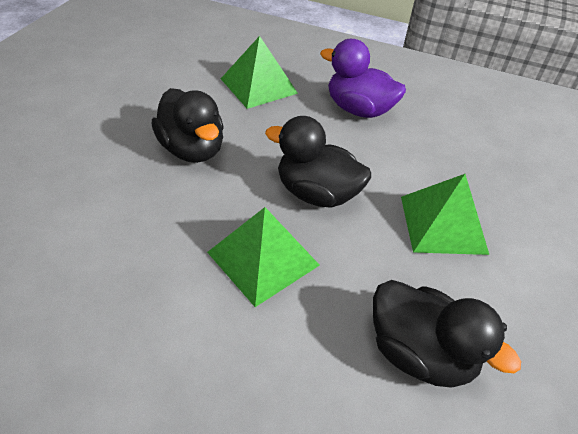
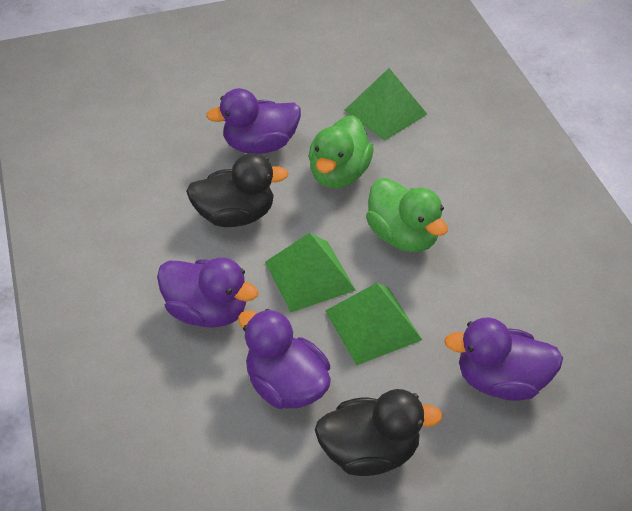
black duck: [152,88,224,163] [265,116,371,208] [373,280,521,388] = 3 -> [186,153,289,227] [315,389,443,476] = 2
green duck: none = 0 -> [309,115,374,189] [366,178,448,252] = 2
purple duck: [320,39,406,118] = 1 -> [157,257,258,328] [206,88,301,154] [238,309,331,409] [444,317,563,401] = 4

